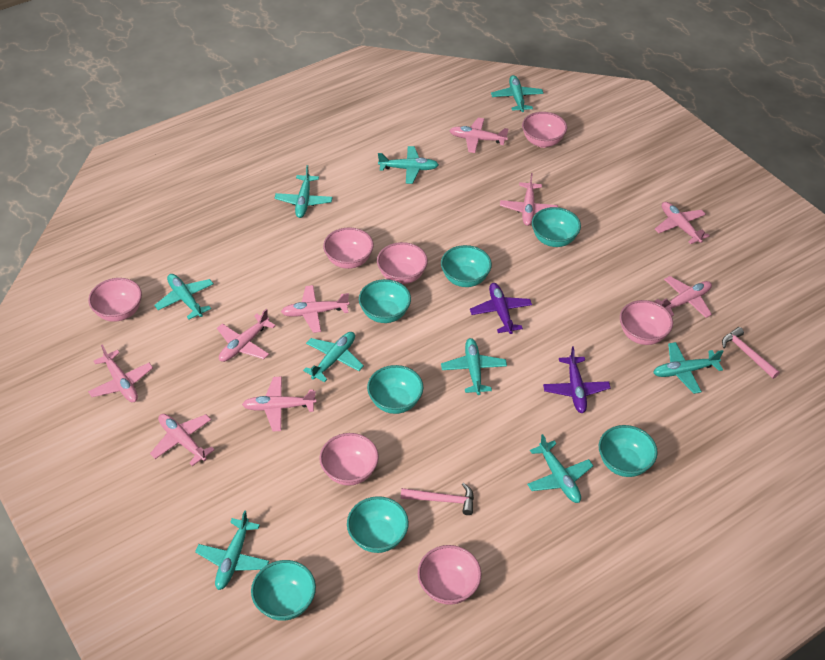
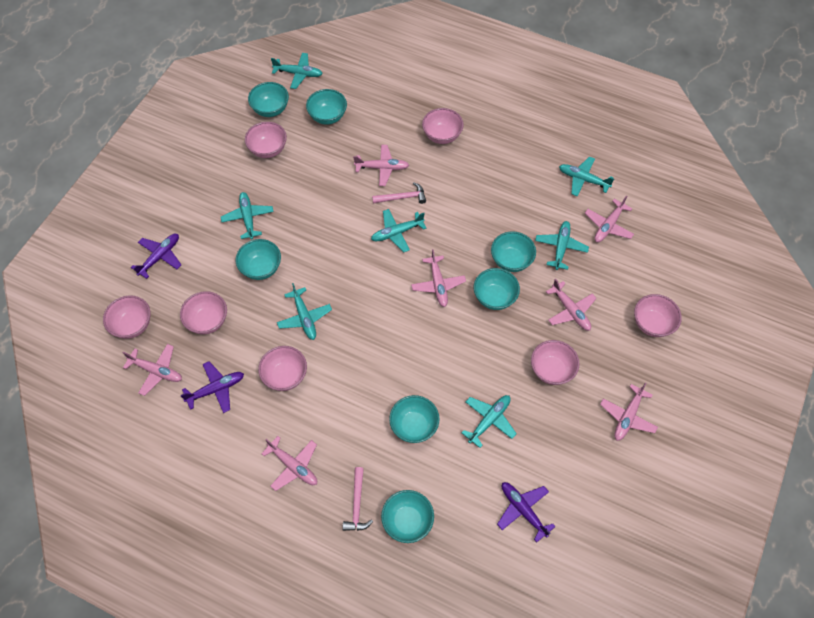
pink plane: [88,345,153,402] [150,414,215,466] [217,309,276,362] [242,376,316,431] [281,285,349,333] [449,118,508,153] [500,173,558,226] [654,276,712,318] [655,202,710,244] = 9 -> [123,344,182,396] [261,436,317,491] [353,145,409,186] [411,249,466,307] [546,279,597,331] [585,196,634,242] [600,382,658,441] = 7
purple plane: [470,283,532,334] [543,347,611,413] = 2 -> [131,234,181,279] [180,361,244,413] [497,482,556,542] = 3
turquoise plane: [154,274,214,319] [195,510,269,590] [275,165,333,218] [303,332,364,382] [378,146,439,184] [441,338,507,395] [491,75,543,112] [527,434,593,503] [653,342,723,394] = 9 -> [221,192,274,240] [271,53,323,89] [277,283,332,340] [371,209,426,252] [462,395,517,448] [535,221,589,270] [559,156,614,197] = 7

